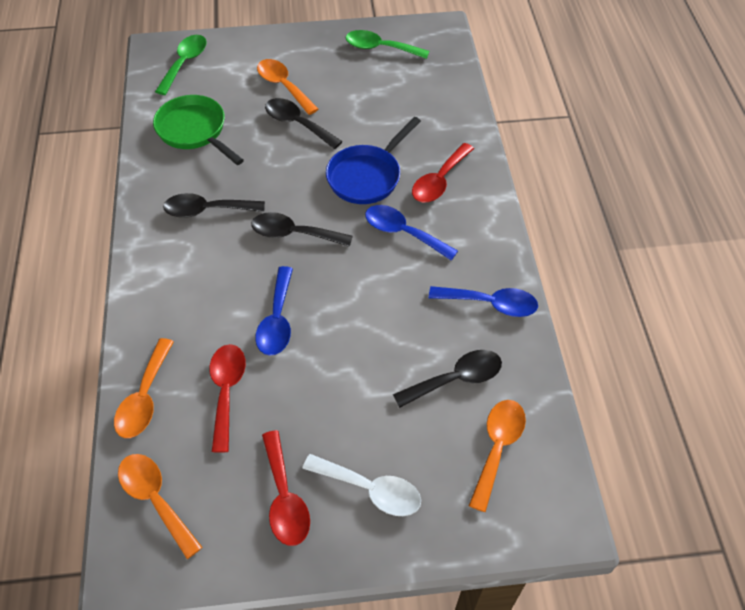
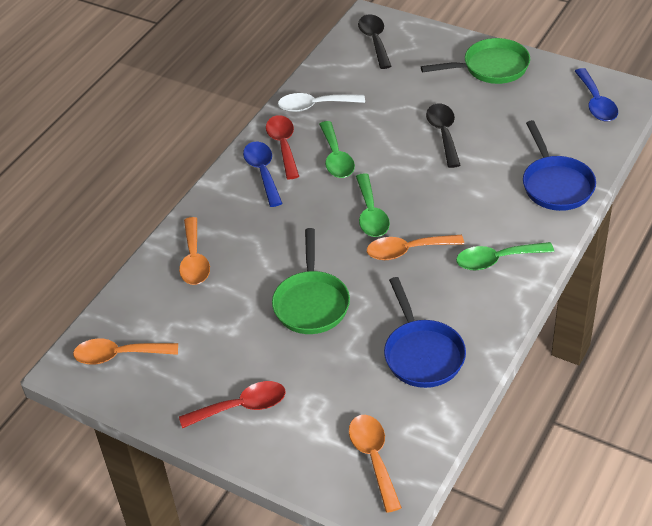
black spoon: [163,193,265,218] [251,212,353,247] [265,98,343,149] [393,350,502,408] = 4 -> [358,14,392,69] [426,103,460,168] = 2
blue pan: [326,117,421,204] = 1 -> [384,277,466,388] [523,120,596,211] = 2
blue spoon: [255,266,293,356] [365,205,458,261] [429,286,538,317] = 3 -> [243,141,283,207] [575,68,618,121] = 2
green pan: [153,95,244,165] = 1 -> [272,228,350,334] [421,38,530,84] = 2
green spoon: [155,35,207,95] [346,30,429,59] = 2 -> [319,121,355,178] [356,173,390,237] [456,242,554,270] = 3
red spoon: [210,344,246,453] [262,430,310,546] [412,143,474,202] = 3 -> [179,381,286,428] [266,115,299,179] = 2

